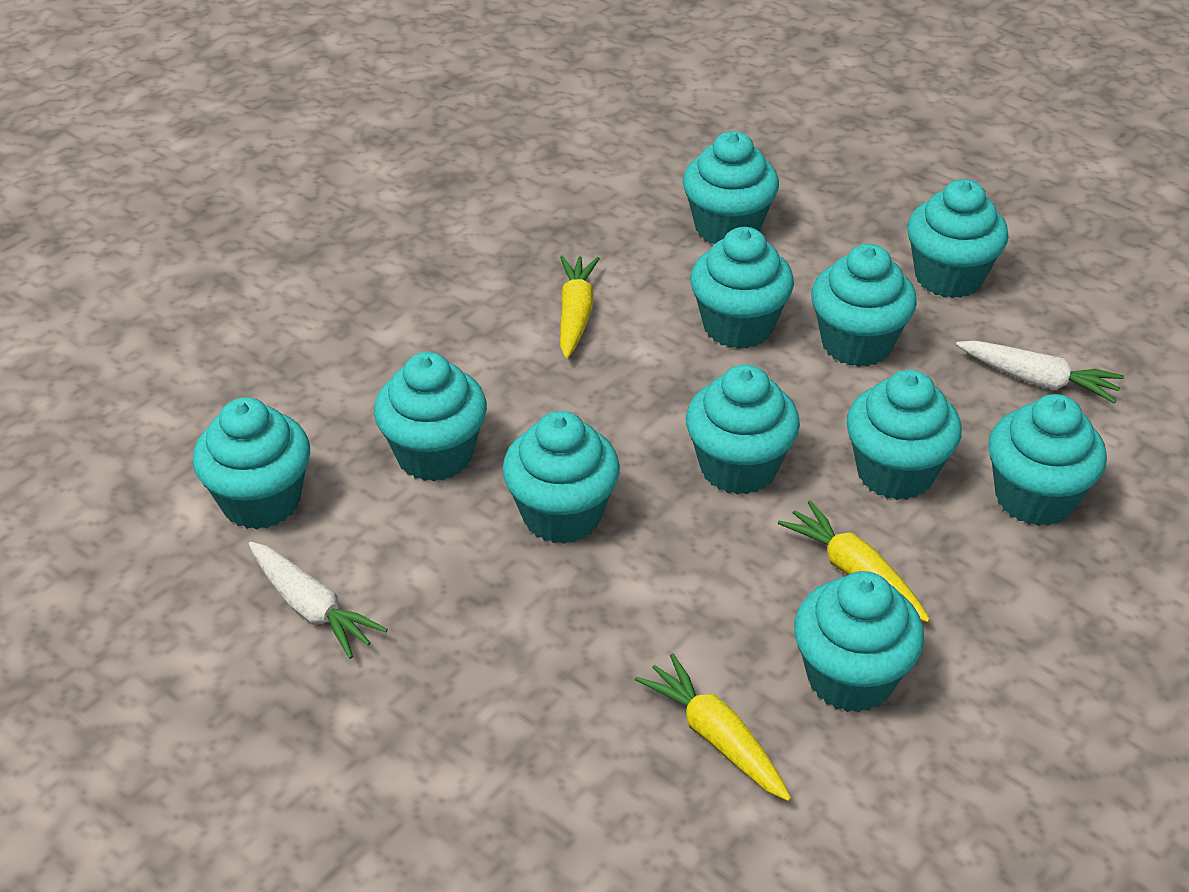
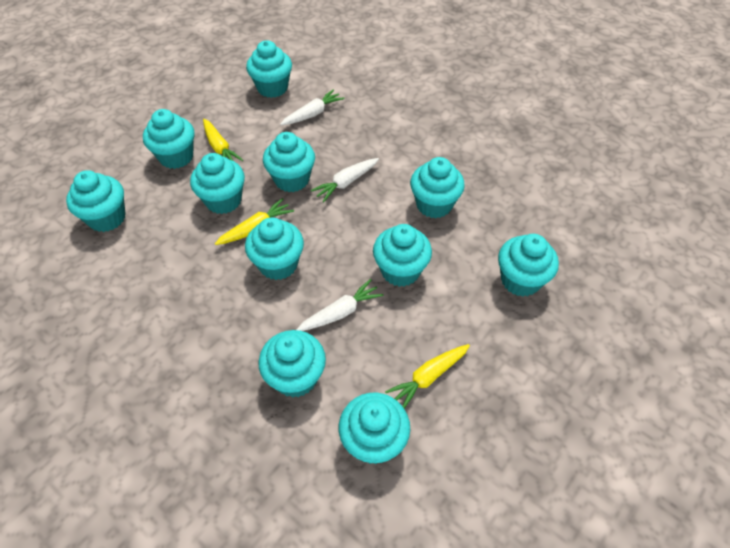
white carrot: [248,542,388,659] [956,341,1124,403] = 2 -> [280,89,344,125] [296,279,383,331] [311,158,379,202] = 3

